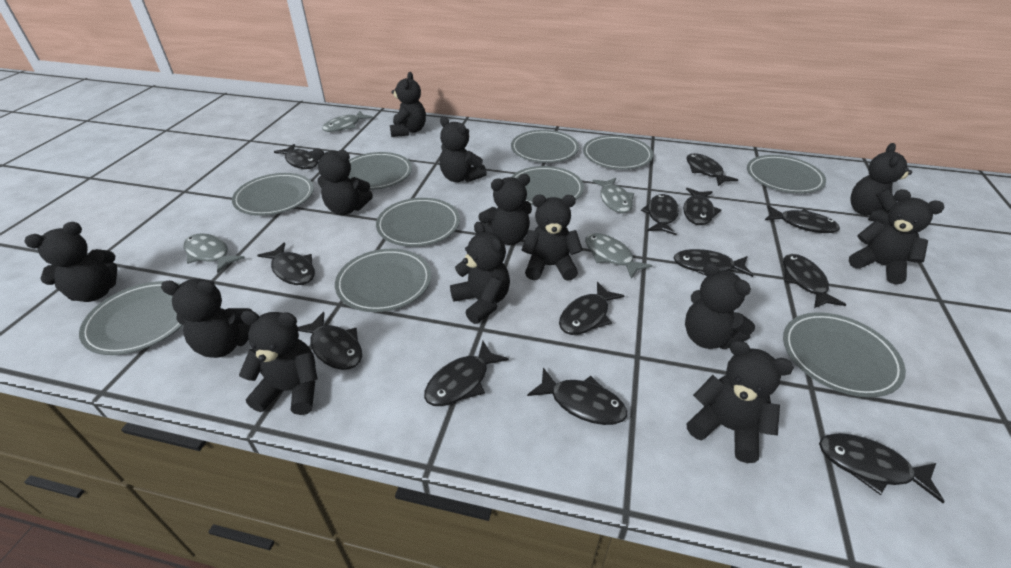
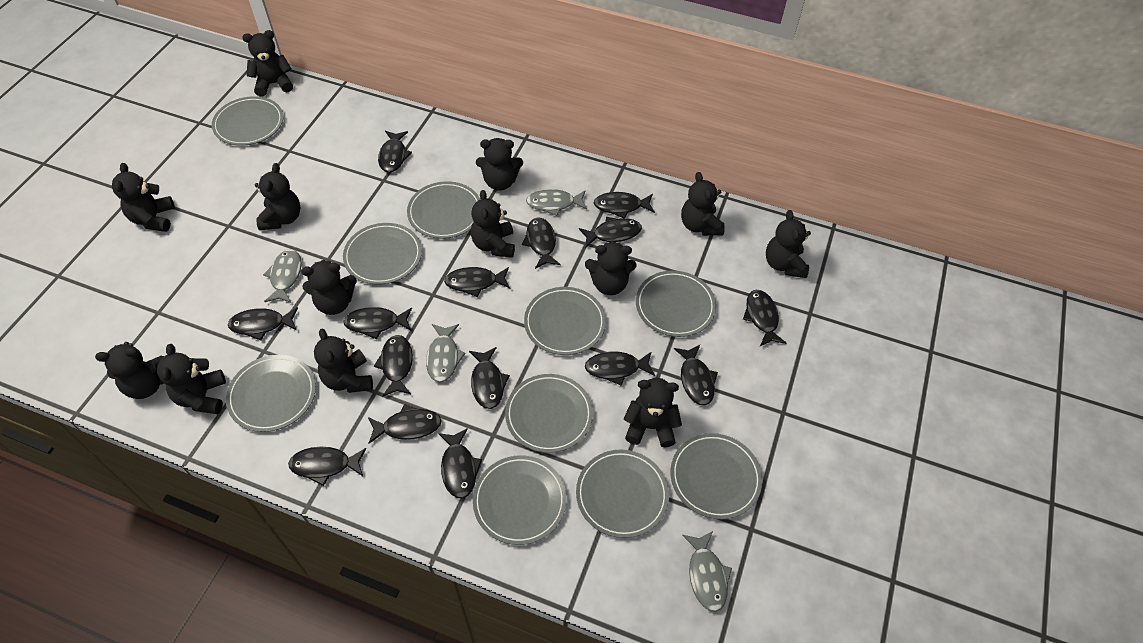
black fish: [257,242,315,285] [274,144,318,169] [298,312,362,370] [424,341,509,406] [527,368,627,425] [559,282,625,335] [641,194,679,235] [674,249,753,277] [683,188,721,225] [686,153,738,186] [765,205,840,233] [783,254,846,308] [819,433,944,503] = 13 -> [228,307,298,340] [288,446,366,486] [343,307,412,340] [368,404,442,444] [374,335,413,397] [378,131,412,173] [438,428,482,499] [444,267,510,297] [469,347,510,409] [522,217,561,269] [579,217,642,247] [585,351,655,386] [594,192,655,218] [674,345,718,406] [743,290,786,346] = 15

